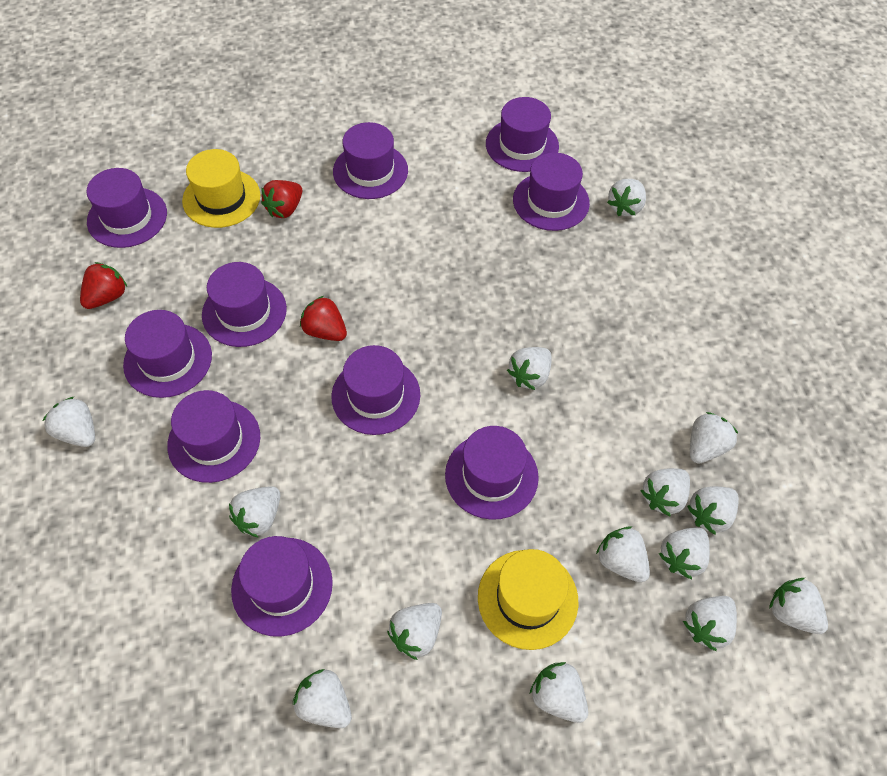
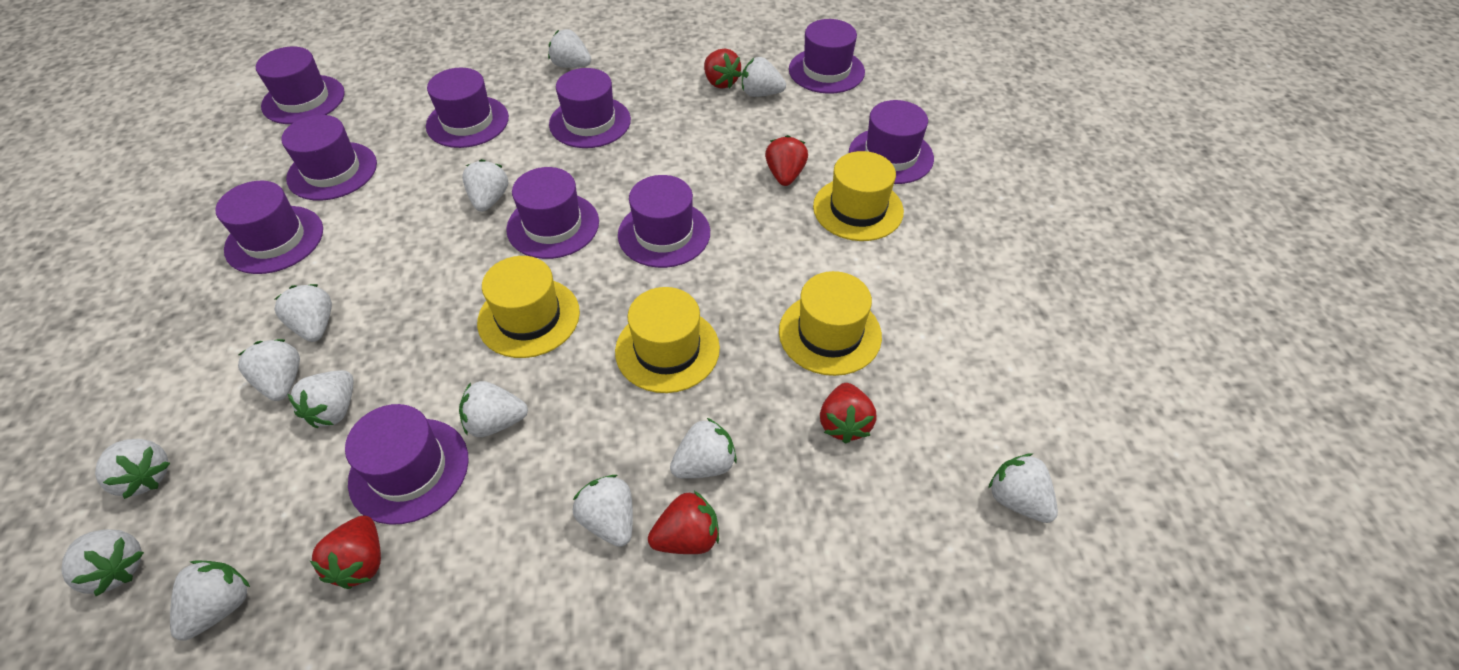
red strawberry: [80,262,127,309] [261,180,303,218] [300,296,347,341] = 3 -> [310,516,381,589] [648,491,719,554] [704,49,742,89] [765,135,808,186] [820,383,877,444] = 5
white strawberry: [43,397,95,447] [229,486,280,538] [293,669,352,728] [387,603,442,660] [507,347,552,390] [530,662,588,723] [596,526,650,583] [607,179,646,216] [640,468,690,516] [658,527,710,580] [683,596,737,651] [687,486,739,535] [690,412,738,464] [769,578,828,634] = 14 -> [61,529,144,596] [95,439,170,499] [170,560,250,641] [238,339,300,401] [274,284,332,342] [288,370,353,428] [459,381,528,437] [462,159,509,212] [548,29,591,68] [573,475,633,547] [670,418,737,479] [742,57,786,97] [988,454,1058,523] = 13
yellow hat: [182,149,260,228] [478,549,578,650] = 2 -> [477,256,580,358] [615,287,720,393] [779,271,882,376] [813,151,904,241] = 4

